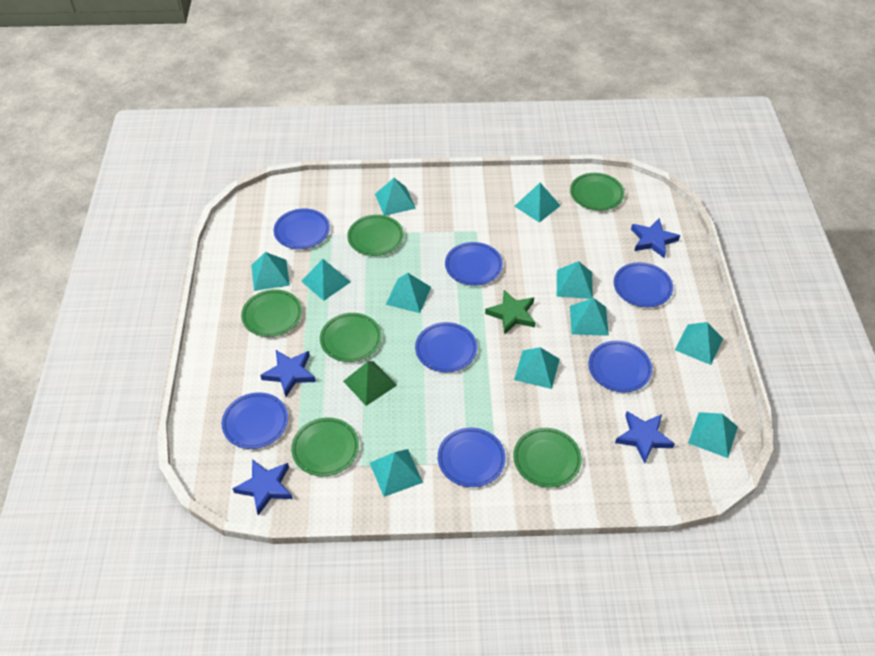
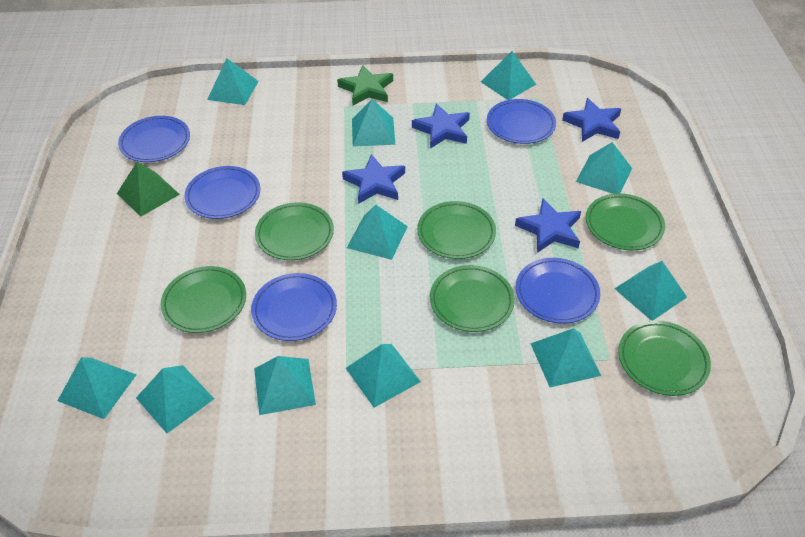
blue plate: [221,392,288,449] [274,208,330,249] [415,322,477,372] [438,428,506,487] [445,242,503,285] [588,341,652,392] [614,262,673,307] = 7 -> [118,116,190,162] [184,166,260,219] [251,273,337,341] [487,99,556,144] [515,258,600,324] = 5

